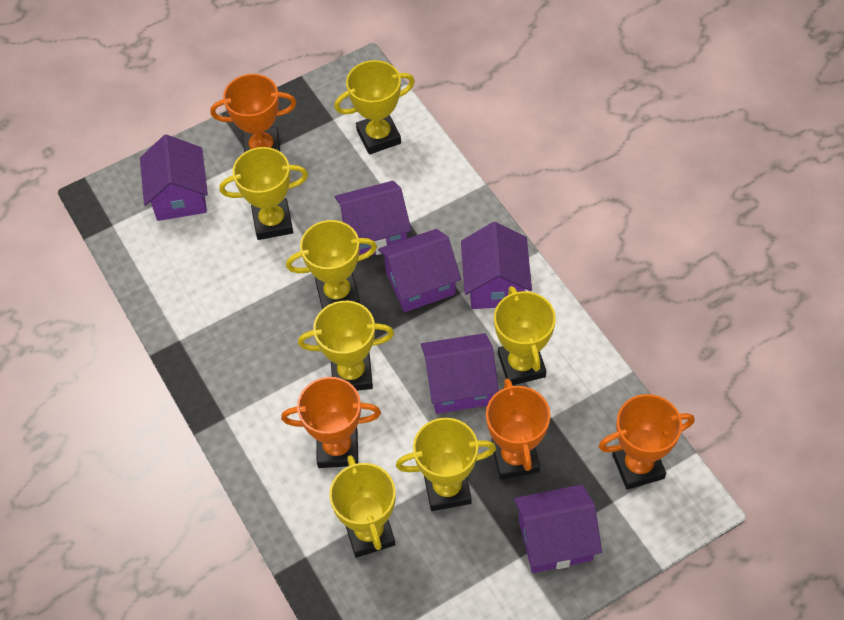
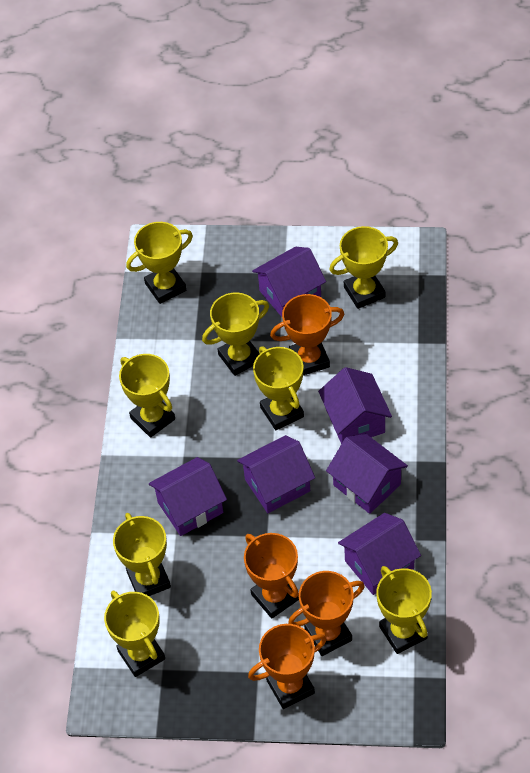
yellow trophy: [219,147,308,240] [286,220,377,309] [298,301,394,391] [329,455,396,558] [334,60,415,155] [396,418,496,511] [494,286,556,385] = 7 -> [104,591,165,677] [113,513,171,596] [119,354,175,438] [126,222,193,304] [202,292,269,376] [253,347,304,430] [329,226,398,309] [376,566,432,654] = 8

